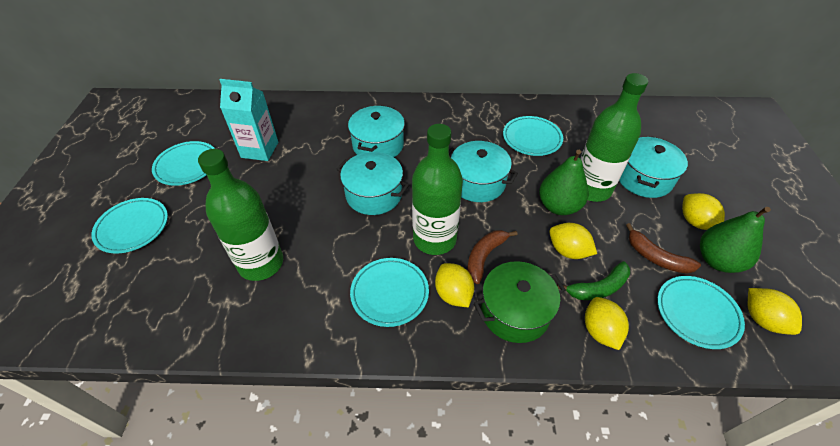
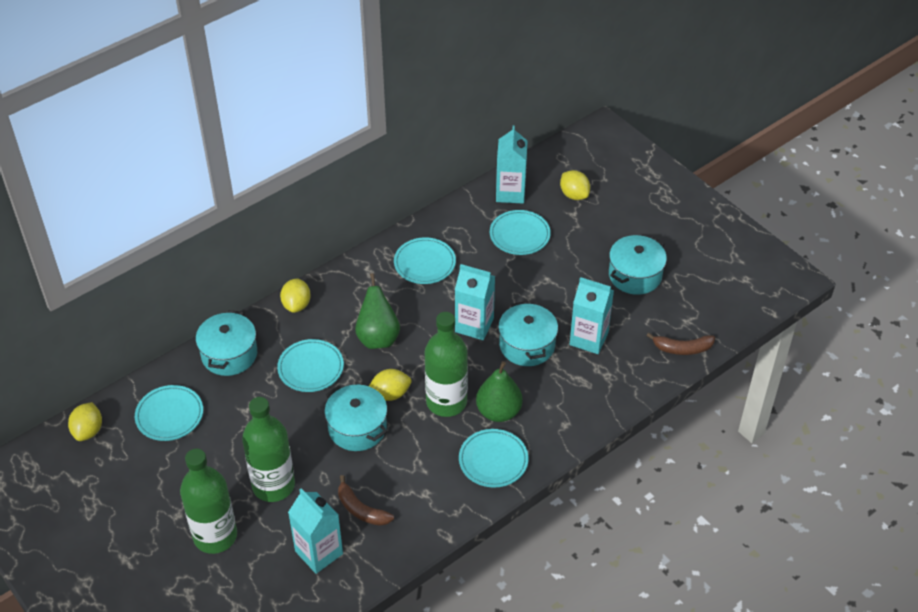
green banana: [557,261,630,300] = 1 -> none = 0
green pot: [474,261,566,343] = 1 -> none = 0
turquoise carton: [220,79,278,161] = 1 -> [288,489,343,574] [455,264,495,340] [496,125,528,204] [570,277,614,354] = 4
yellow lemon: [435,263,474,307] [549,223,597,259] [585,297,629,350] [682,193,725,230] [748,288,802,335] = 5 -> [68,402,102,441] [280,278,311,313] [369,369,412,401] [560,170,590,200] = 4

